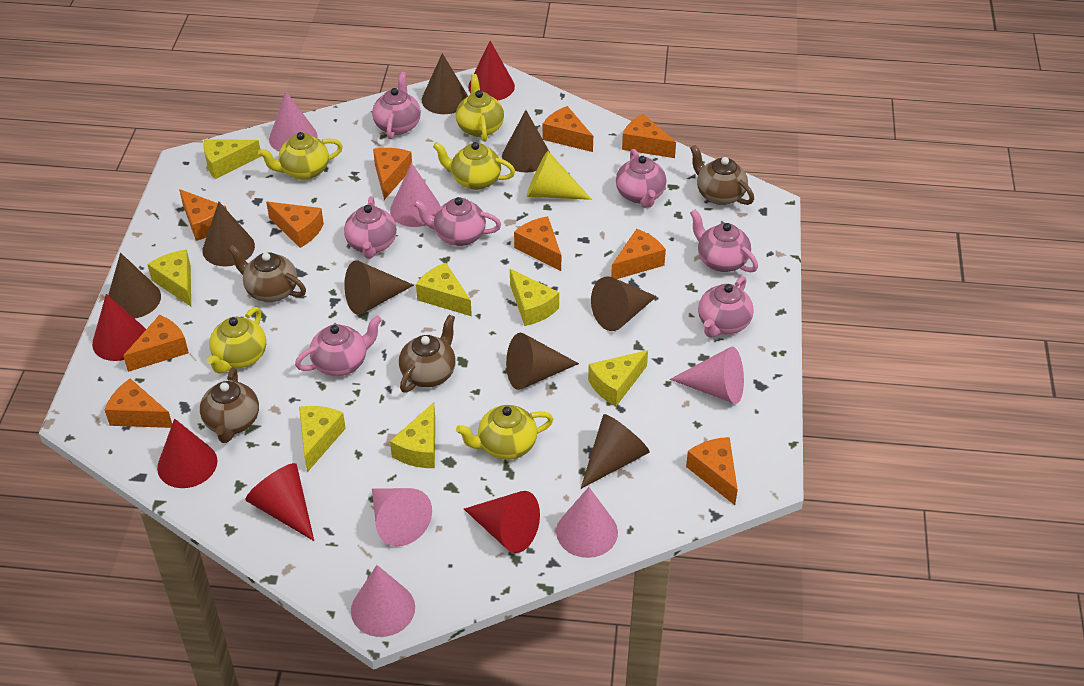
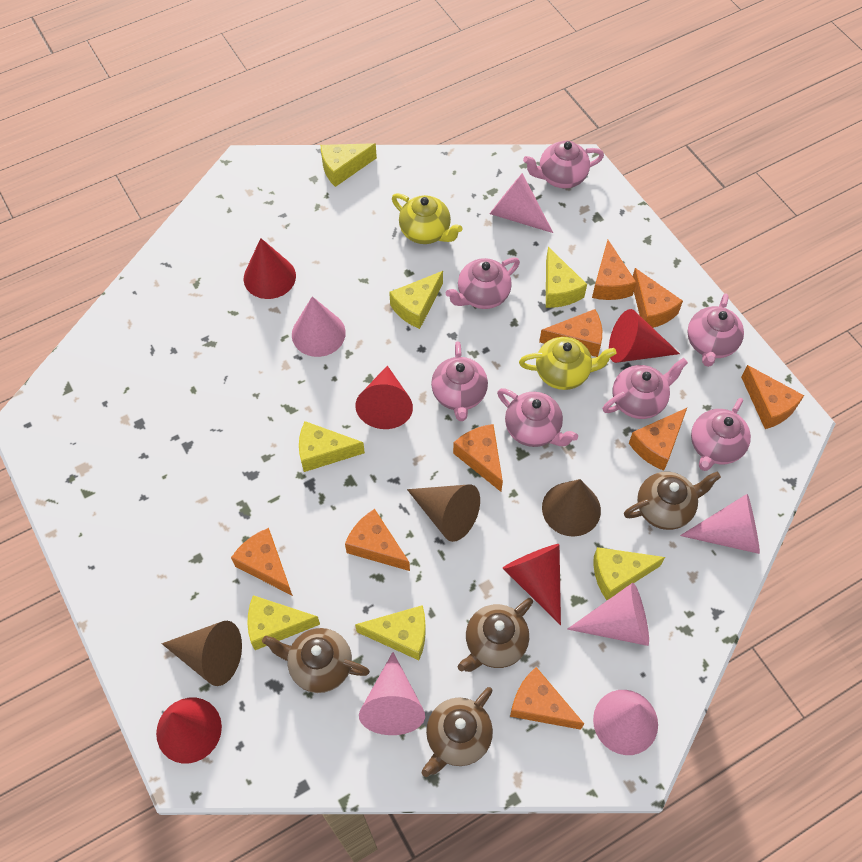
brown cone: [108,253,161,319] [202,202,255,266] [344,260,414,315] [422,53,468,114] [502,110,549,173] [506,333,579,390] [581,414,650,489] [591,276,657,331] = 8 -> [162,621,242,686] [407,484,480,542] [542,479,601,537] = 3
orange cheese: [105,379,172,428] [123,315,189,372] [179,189,227,241] [266,202,324,248] [373,148,412,200] [514,216,561,271] [543,106,593,152] [611,229,666,279] [622,114,676,158] [686,437,738,505] = 10 -> [231,528,293,596] [345,509,410,571] [453,424,503,492] [510,667,584,730] [539,309,602,357] [592,240,637,300] [629,408,687,471] [633,268,683,328] [741,365,804,429] = 9
yellow cone: [527,151,592,200] = 1 -> none = 0
yellow teapot: [207,307,266,374] [258,132,343,180] [433,142,515,190] [456,74,504,142] [456,405,553,460] = 5 -> [392,193,463,244] [519,337,616,390] = 2

